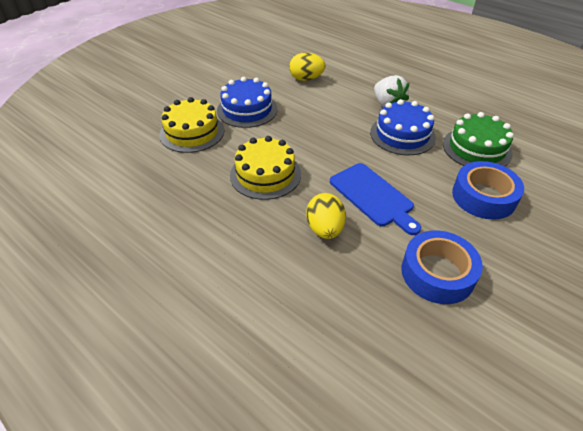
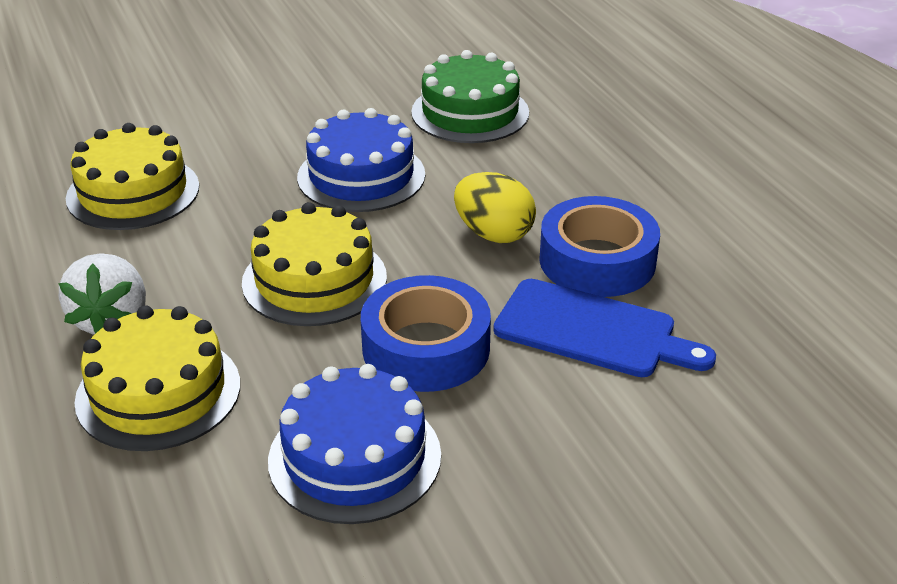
yellow cake: [159,97,224,153] [230,136,301,200] = 2 -> [66,123,199,230] [74,305,240,451] [242,202,387,326] = 3
yellow egg: [289,52,326,81] [306,193,346,239] = 2 -> [454,172,536,243] = 1

